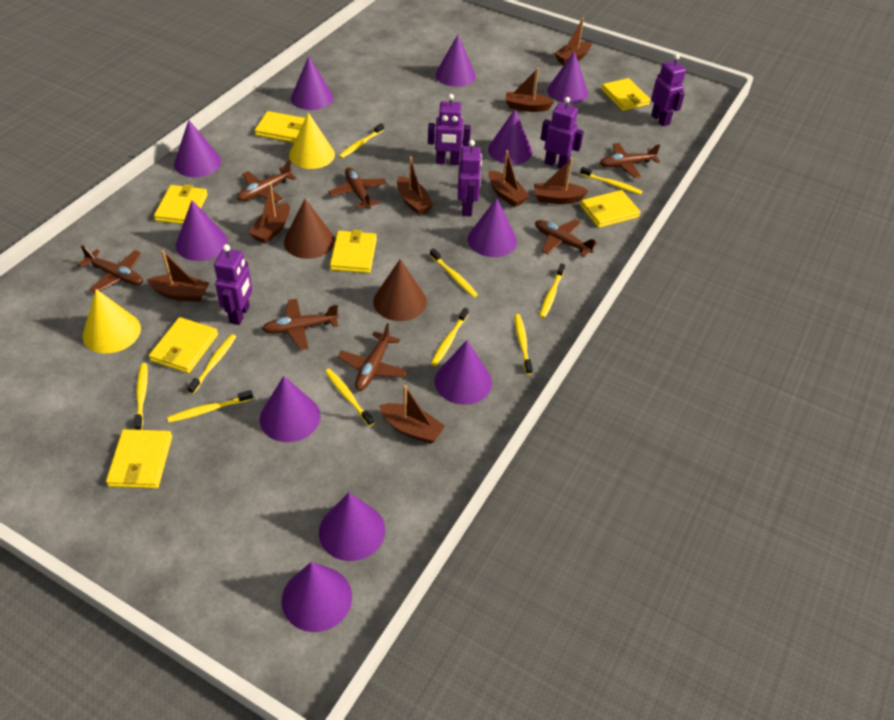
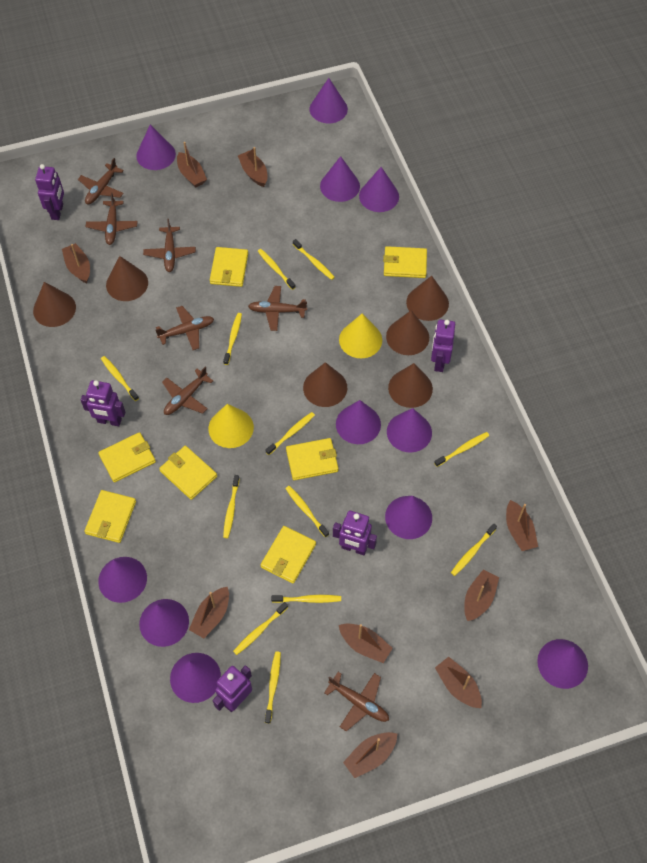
brown boat: [147,250,209,302] [249,183,290,244] [379,385,445,444] [397,156,433,215] [488,150,530,207] [505,68,555,112] [534,158,589,204] [555,18,592,65] = 8 -> [62,243,90,283] [177,142,207,188] [189,587,229,638] [238,147,268,187] [339,623,393,663] [343,732,397,778] [435,657,482,708] [464,570,499,621] [506,500,538,551] = 9
brown cone: [284,199,335,259] [373,259,427,321] = 2 -> [33,282,76,327] [106,256,148,301] [303,362,347,407] [386,311,429,355] [388,363,433,408] [406,276,449,321] = 6
yellow toothbrush: [134,363,148,430] [167,390,253,422] [187,334,236,394] [325,368,374,426] [339,123,384,158] [430,248,478,297] [431,308,469,366] [514,314,533,375] [540,264,565,318] [580,167,643,195] = 10 -> [101,356,139,401] [223,313,242,365] [223,475,240,538] [233,602,288,655] [258,249,296,290] [265,412,315,455] [265,651,281,724] [271,595,341,603] [285,486,329,537] [293,239,335,280] [434,432,489,467] [451,523,497,576] = 12

